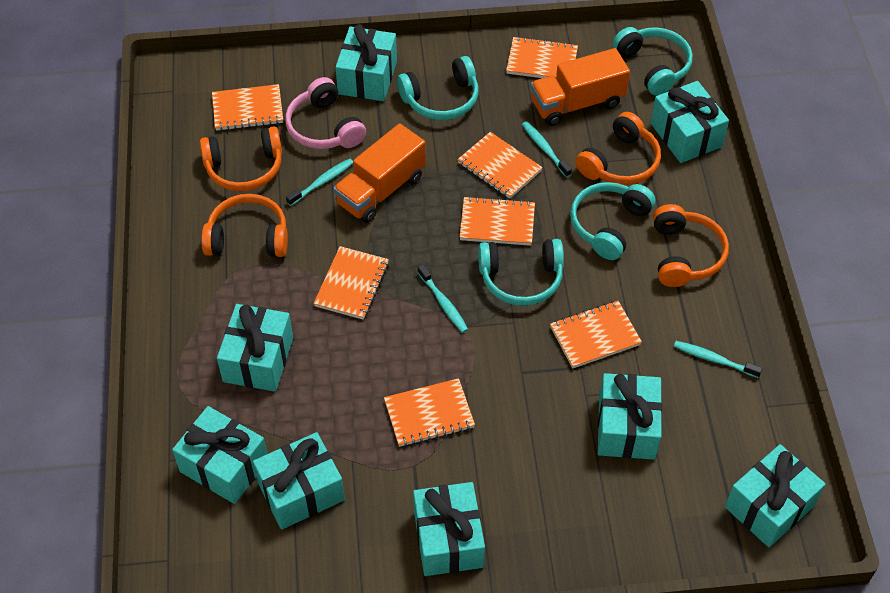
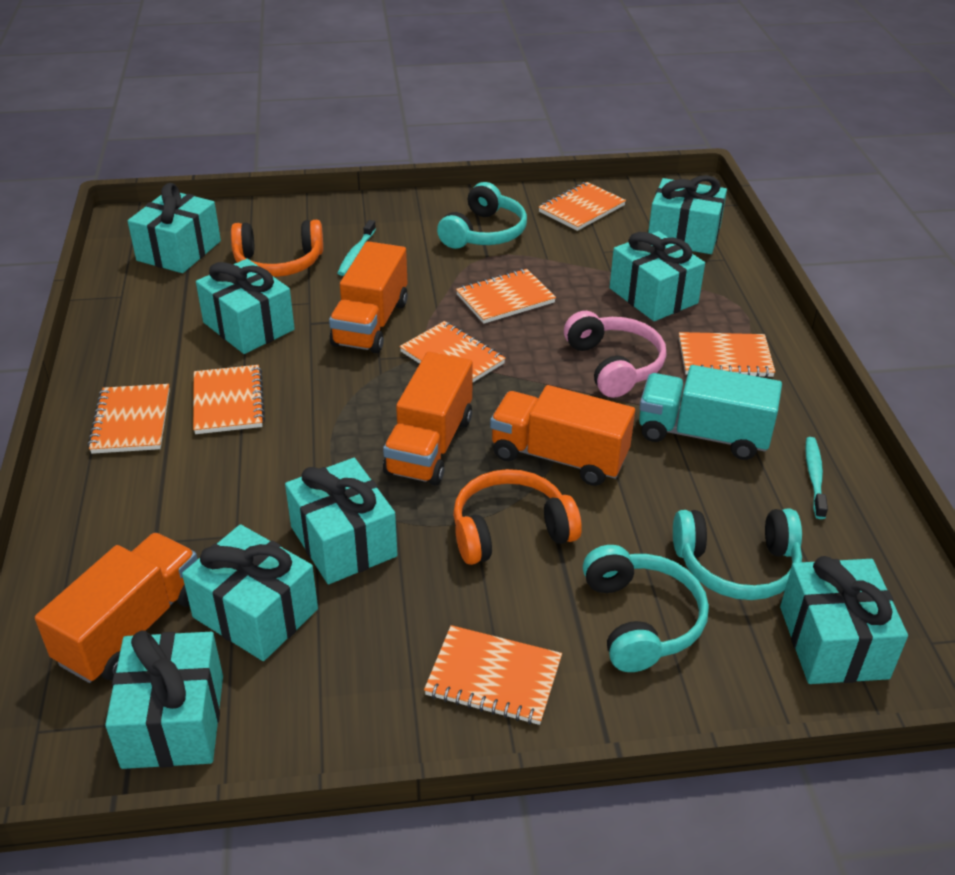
orange headphones: [200,126,282,191] [201,194,288,257] [576,112,661,185] [653,204,729,287] = 4 -> [231,220,323,277] [453,469,582,565] = 2
orange truck: [333,123,426,223] [530,48,630,126] = 2 -> [35,533,198,683] [329,241,408,353] [383,351,473,485] [490,385,635,486] = 4
turquoise headphones: [397,56,479,120] [478,239,564,306] [570,182,656,260] [613,27,693,96] = 4 -> [437,182,527,249] [583,545,709,672] [673,509,802,600] = 3
turquoise toothbrush: [286,158,353,206] [418,264,468,333] [522,121,572,177] [674,341,762,378] = 4 -> [338,220,376,276] [805,437,828,519] = 2
turquoise truck: none = 0 -> [639,365,782,460] = 1

